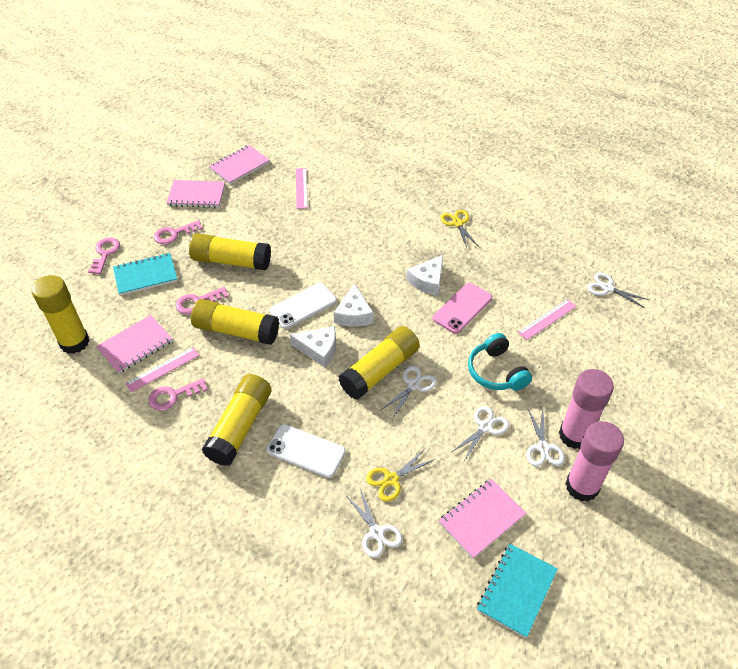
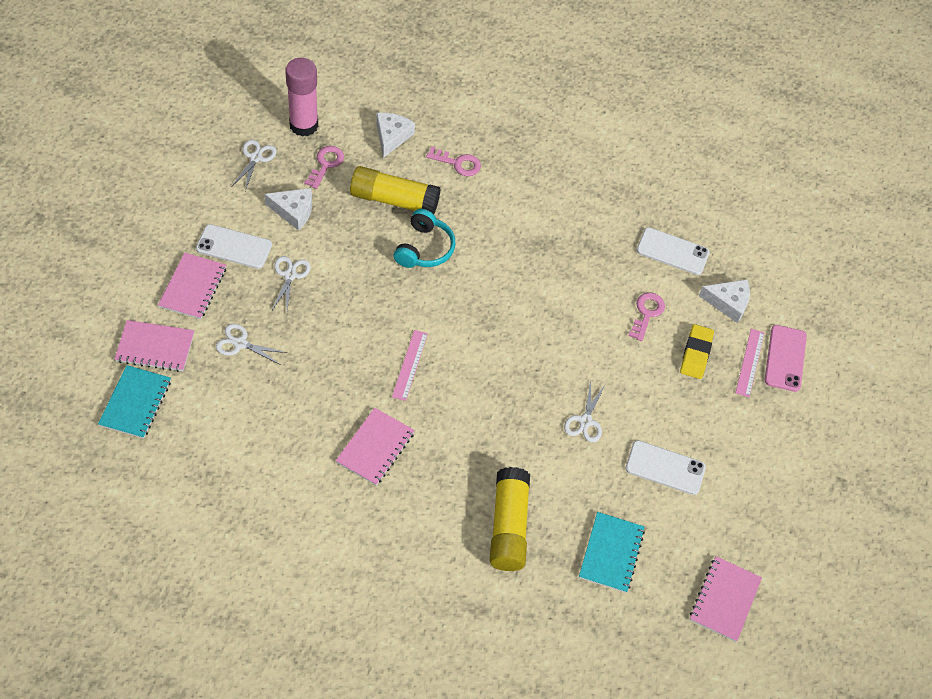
pink glue stick: [559,369,614,449] [565,421,624,502] = 2 -> [285,58,318,137] = 1
pink key: [88,238,120,274] [148,378,208,411] [154,220,203,244] [176,287,229,314] = 4 -> [304,146,344,189] [426,147,481,176] [628,293,665,341] = 3
pink ruler: [125,347,199,392] [296,168,308,209] [517,299,577,340] = 3 -> [392,330,428,401] [736,329,764,397] = 2
white phone: [266,424,346,478] [269,283,337,329] = 2 -> [196,224,272,269] [625,440,706,495] [637,227,710,275] = 3
white scissors: [346,488,402,558] [381,366,436,418] [452,406,509,461] [526,409,565,466] [587,273,649,308] = 5 -> [216,324,287,365] [231,140,277,191] [272,256,311,311] [564,380,605,442] = 4
yellow eraser: none = 0 -> [680,324,714,379] = 1
yellow glue stick: [32,275,90,354] [189,233,271,270] [191,299,279,345] [202,374,272,466] [338,326,420,400] = 5 -> [350,166,441,214] [490,467,530,571] = 2
yellow scissors: [366,449,435,502] [440,210,479,248] = 2 -> none = 0

